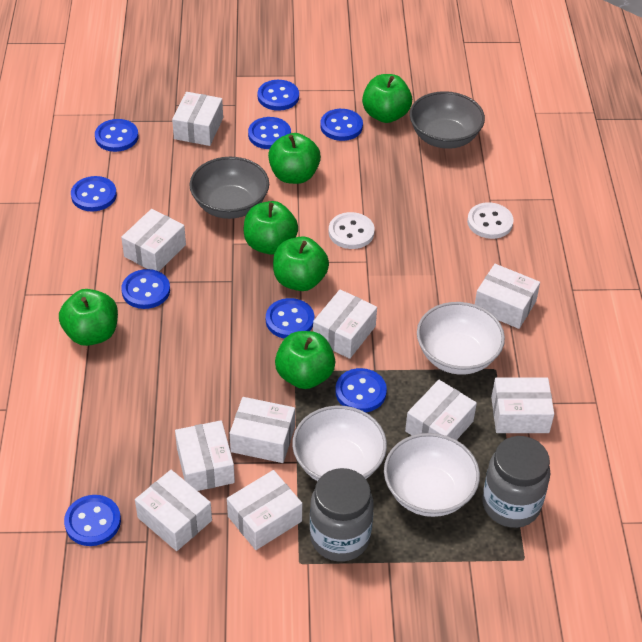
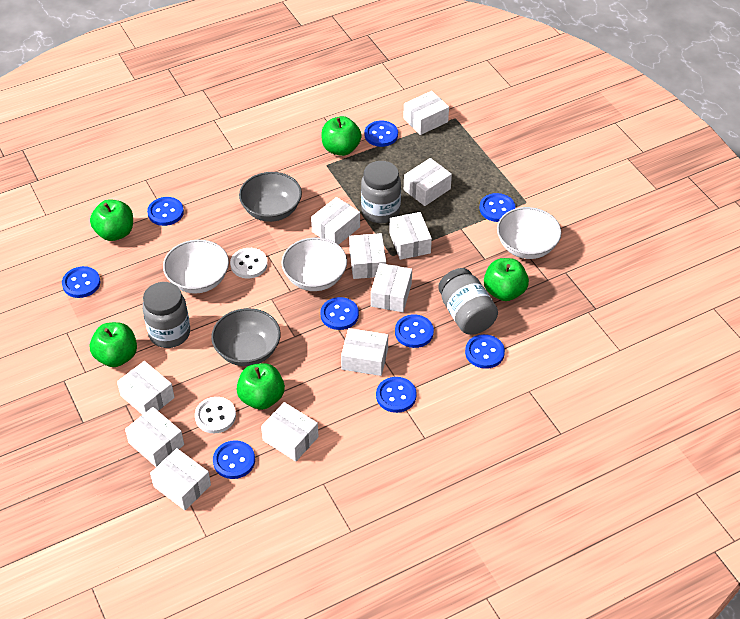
green apple: [59,289,118,346] [244,201,298,255] [268,133,321,184] [273,236,329,291] [275,331,336,389] [362,74,412,123] = 6 -> [90,199,133,241] [90,322,137,367] [236,363,285,410] [321,116,361,156] [484,258,529,301] = 5
grey jar: [310,468,374,562] [482,436,551,528] = 2 -> [142,282,190,348] [361,161,401,223] [438,268,498,334] = 3
white box: [121,209,186,271] [135,470,212,551] [172,92,223,146] [175,420,235,491] [227,470,302,550] [230,397,295,463] [313,289,377,359] [405,380,477,440] [475,264,540,329] [491,378,554,433] = 10 -> [117,361,175,415] [125,407,184,467] [150,448,211,510] [261,402,319,462] [311,197,360,245] [341,328,388,376] [349,233,386,279] [371,263,412,312] [389,212,432,260] [403,91,449,135] [404,158,452,206] = 11

